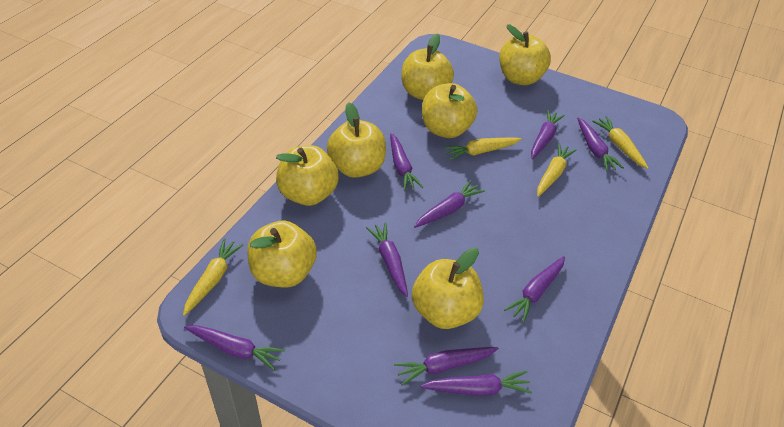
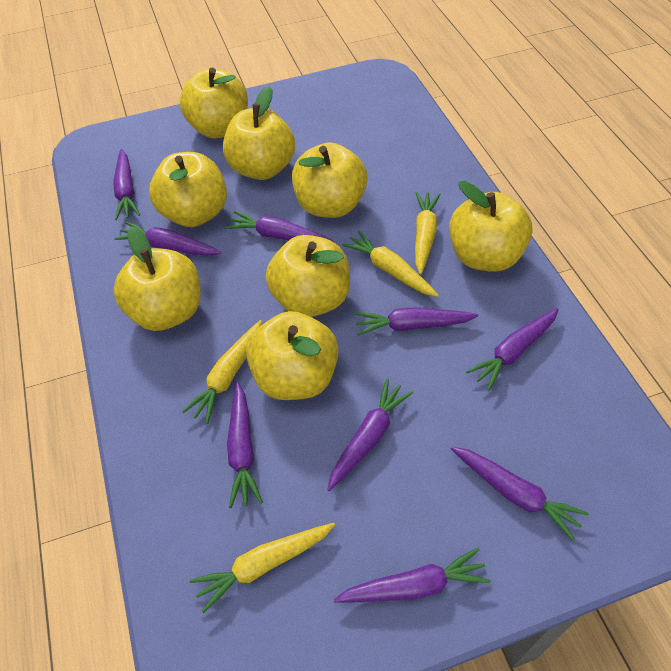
yellow apple: [247,221,317,287] [276,145,339,206] [327,102,386,178] [402,33,454,100] [412,248,484,329] [422,83,477,138] [499,24,551,85] = 7 -> [113,226,201,331] [149,152,227,227] [180,68,248,138] [223,86,295,180] [246,311,338,400] [266,235,350,317] [292,142,368,218] [449,181,533,272] = 8

